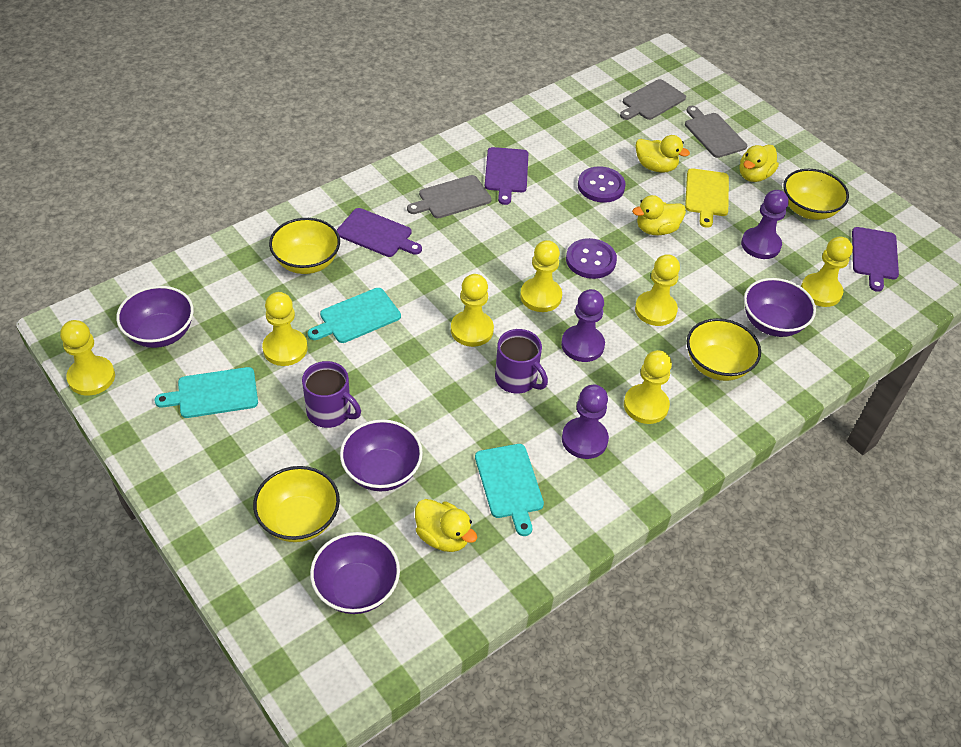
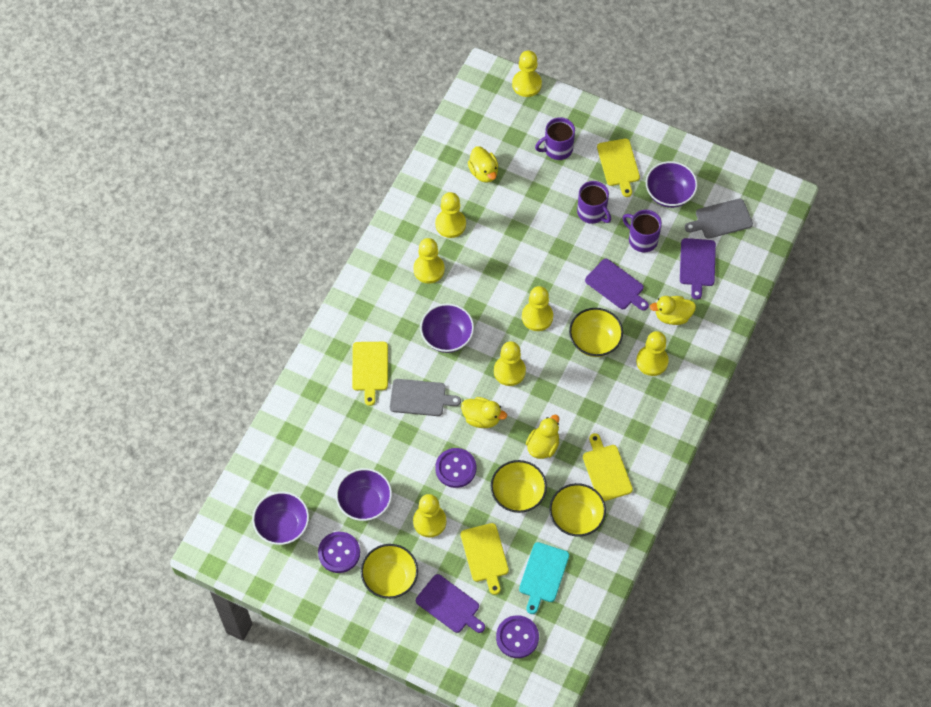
grey cutting board: [407,175,492,218] [620,79,686,120] [685,106,747,158] = 3 -> [390,379,461,416] [685,199,753,239] = 2
purple button: [566,238,617,279] [578,166,626,203] = 2 -> [318,532,360,573] [435,448,476,488] [496,615,539,658] = 3
purple mug: [302,361,361,428] [495,329,548,394] = 2 -> [535,117,575,160] [577,181,611,224] [623,210,662,252] = 3
purple pawn: [561,289,605,362] [562,385,609,459] [741,190,789,259] = 3 -> none = 0
turquoise cutting board: [154,367,258,418] [308,288,401,343] [475,444,544,536] = 3 -> [519,542,569,614] = 1
yellow cutting board: [685,168,729,228] = 1 -> [352,342,388,406] [461,523,509,595] [583,433,633,501] [597,139,640,197] = 4

